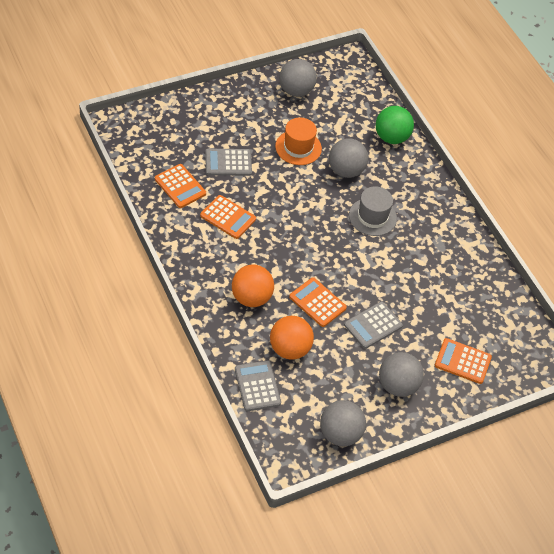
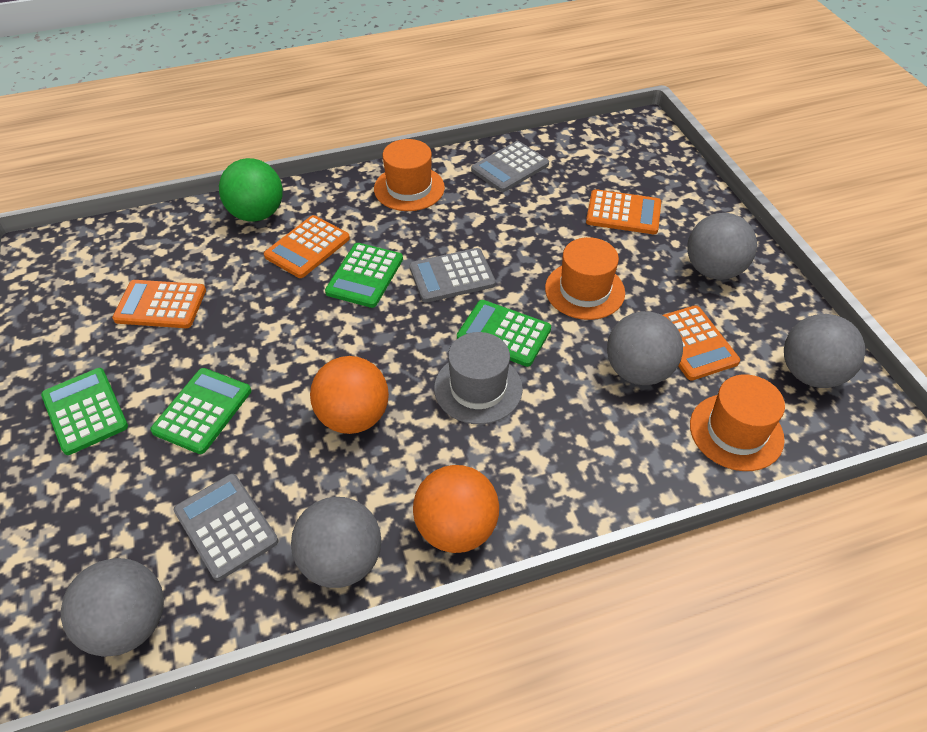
green calculator: none = 0 -> [41,368,128,455] [150,368,251,454] [325,243,403,308] [457,300,551,367] = 4
grey ball: [279,59,317,97] [320,400,366,446] [329,138,368,178] [379,352,424,397] = 4 -> [61,558,164,657] [291,497,381,588] [607,311,683,385] [688,213,757,280] [784,314,865,388] = 5
orange hat: [275,118,322,165] = 1 -> [374,139,445,211] [545,237,625,320] [690,374,785,471] = 3

